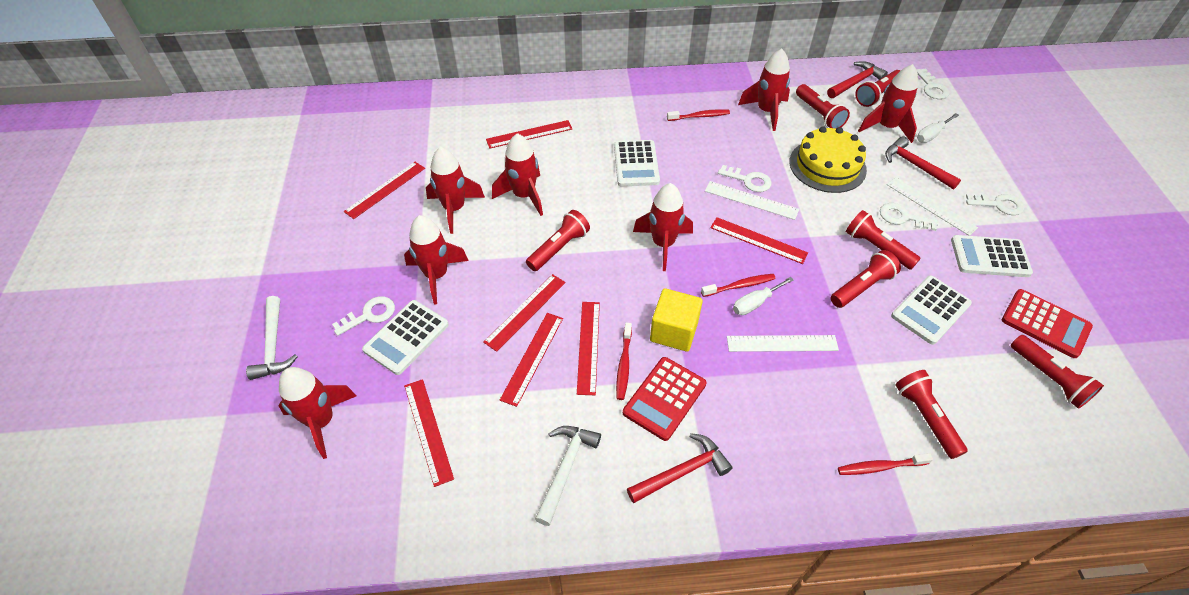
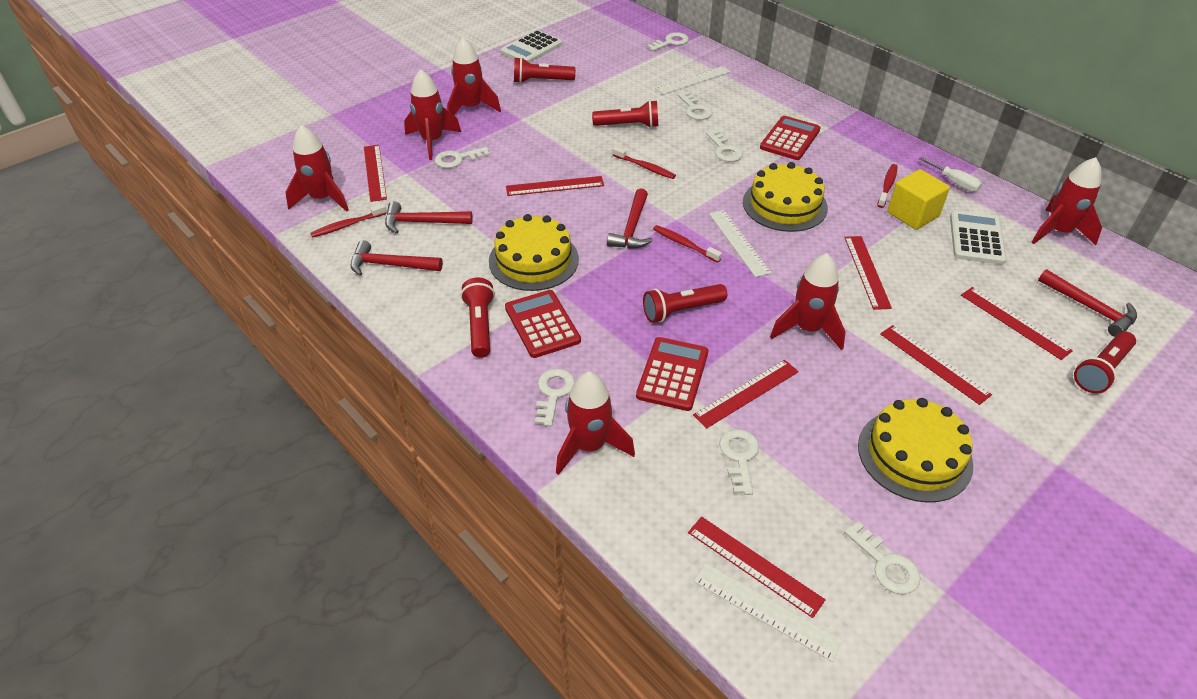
red calculator: [623,357,707,441] [1002,289,1093,358] = 2 -> [505,290,581,358] [636,337,708,411] [760,116,821,160] = 3
red flashlight: [526,210,590,271] [796,84,850,129] [831,250,901,308] [846,210,921,270] [855,70,900,107] [896,370,968,459] [1011,335,1104,409] = 7 -> [460,278,495,358] [514,57,575,83] [592,100,658,128] [643,284,727,323] [1074,331,1136,394] = 5
red hammer: [627,433,733,503] [827,61,888,98] [885,136,961,189] = 3 -> [350,240,443,276] [385,201,473,234] [607,188,653,249] [1038,269,1137,337] = 4
red rocket: [278,367,357,459] [404,215,469,304] [426,147,485,234] [492,133,543,216] [633,183,693,271] [738,49,790,131] [858,64,918,143] = 7 -> [285,125,349,212] [404,69,461,160] [447,38,501,115] [556,371,635,475] [770,253,846,351] [1031,157,1102,245] = 6
white calculator: [362,300,449,375] [614,140,660,186] [891,275,972,345] [951,235,1033,277] = 4 -> [501,30,562,63] [950,210,1007,265] = 2
white hammer: [246,296,298,380] [535,426,601,526] = 2 -> none = 0
white key: [332,296,395,336] [718,165,772,192] [880,203,939,231] [916,68,950,99] [966,194,1025,215] = 5 -> [435,147,490,168] [535,369,575,427] [647,32,689,51] [678,92,713,120] [706,130,743,162] [719,429,759,495] [844,522,921,594] = 7
white screwdriver: [733,277,794,315] [917,113,959,143] = 2 -> [919,157,982,192] = 1
yellow cake: [789,126,867,193] = 1 -> [489,214,579,291] [743,162,828,232] [858,398,973,503] = 3

